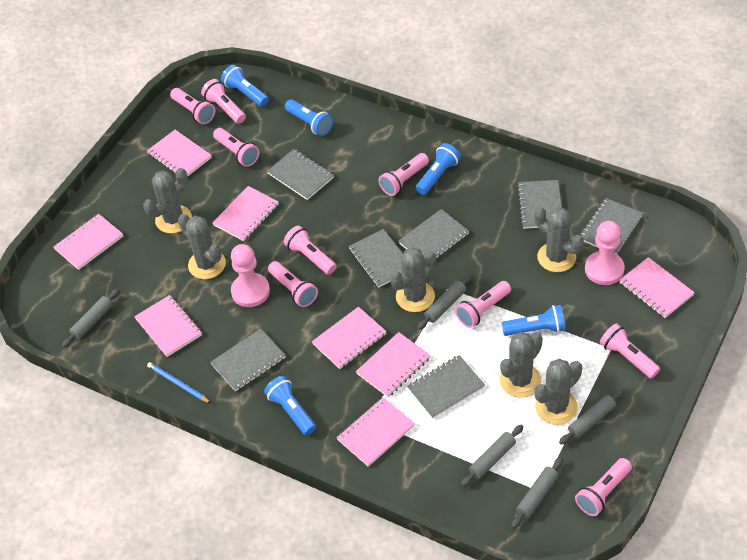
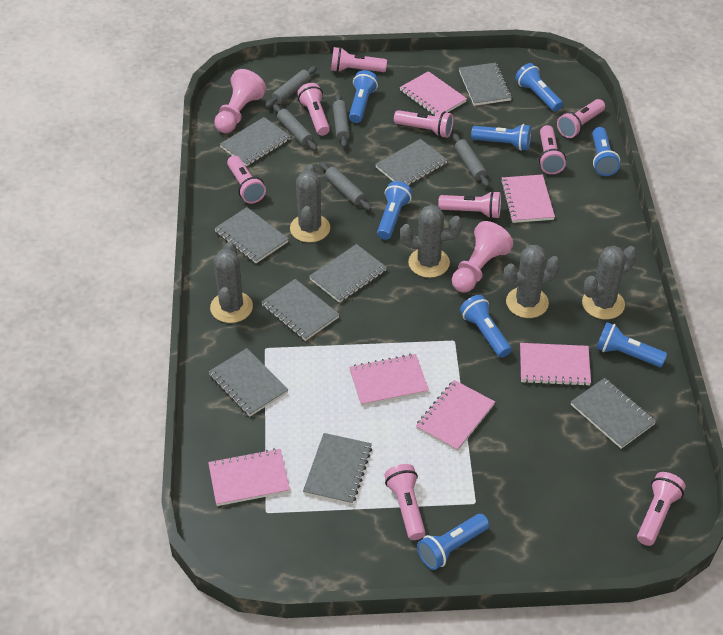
blue flashlight: [221,65,269,107] [264,376,316,435] [285,99,333,136] [416,143,461,195] [502,305,566,336] = 5 -> [349,70,378,123] [377,181,412,240] [417,514,489,570] [460,295,511,358] [471,124,531,151] [515,63,563,112] [592,127,620,176] [596,322,667,367] = 8
blue pencil: [147,362,211,403] = 1 -> none = 0
grey cactus: [143,168,192,233] [178,214,226,279] [390,247,436,312] [500,332,543,398] [534,207,584,272] [534,359,582,425] = 6 -> [210,242,253,323] [290,165,330,243] [400,205,462,278] [503,245,560,318] [582,246,637,319] = 5
grey notebook: [210,329,286,391] [267,149,334,200] [348,229,403,288] [398,209,469,258] [407,355,485,419] [517,180,562,229] [580,198,643,254] = 7 -> [208,348,288,416] [214,207,289,263] [220,117,291,166] [261,279,340,341] [303,433,372,505] [309,244,387,303] [375,139,447,185] [459,63,512,106] [571,378,656,449] = 9
pink notebook: [54,214,123,270] [134,295,202,357] [147,130,212,177] [212,186,279,241] [312,307,387,369] [337,397,415,467] [356,332,431,397] [619,257,695,318] = 8 -> [208,448,290,506] [349,354,429,406] [400,71,467,116] [416,380,495,451] [501,174,555,223] [520,343,591,386] = 6

